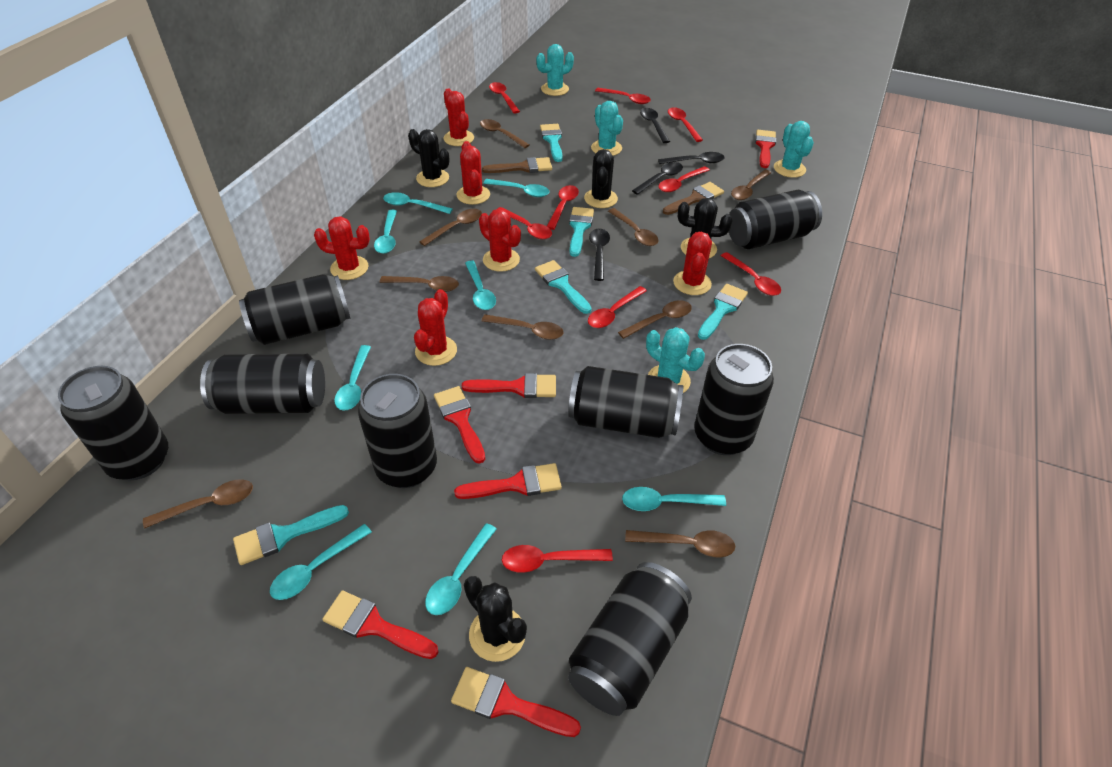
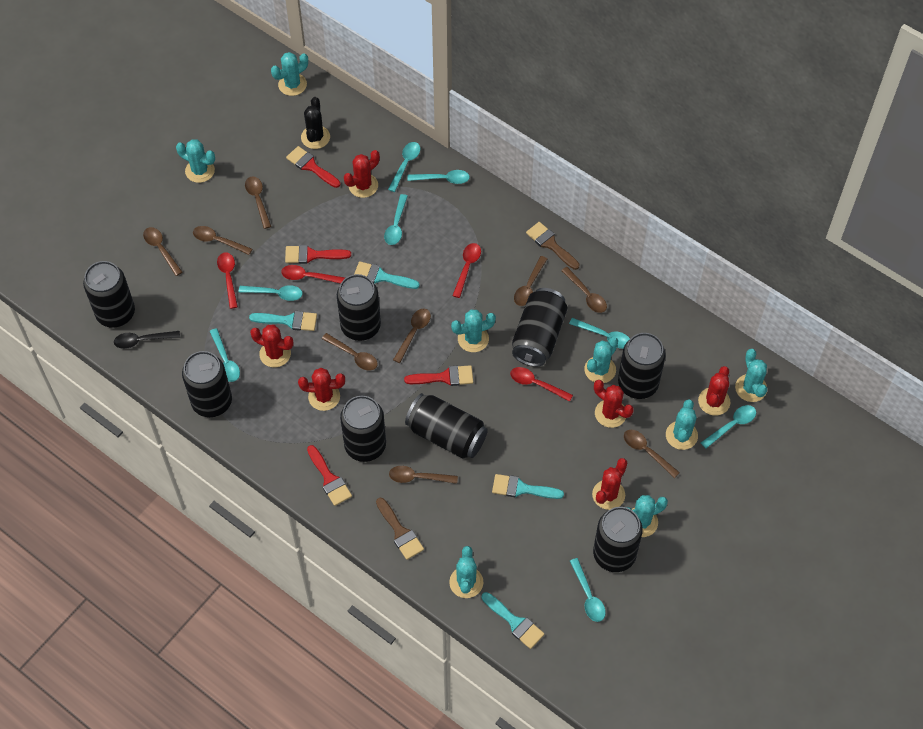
black cactus: [408,129,449,187] [464,576,527,662] [584,149,618,208] [678,198,732,258] = 4 -> [301,97,330,149] = 1
black spoon: [589,228,610,281] [632,162,683,195] [640,108,670,143] [658,152,725,164] = 4 -> [114,331,180,349] = 1
red brush: [322,590,438,659] [434,386,485,464] [451,667,581,737] [454,463,562,499] [462,373,556,398] [755,130,776,168] = 6 -> [285,245,351,264] [286,146,340,188] [307,445,352,506] [404,365,473,386] = 4
red spoon: [489,82,520,113] [497,207,552,239] [502,545,613,573] [547,185,579,230] [588,286,647,328] [595,88,651,104] [658,166,710,192] [668,107,703,142] [721,252,781,296] = 9 -> [217,253,238,309] [281,265,345,284] [452,243,481,298] [510,367,573,402] = 4
turquoise brush: [233,505,349,565] [535,260,592,314] [540,124,563,162] [569,207,594,257] [698,284,748,340] = 5 -> [249,311,317,331] [354,261,420,289] [482,592,544,649] [492,474,564,499] = 4
turquoise cactus: [537,44,574,96] [591,101,623,156] [646,327,705,393] [774,121,814,178] = 4 -> [176,139,215,183] [271,52,308,96] [449,546,483,598] [451,310,496,352] [584,337,618,383] [626,495,668,537] [666,399,698,450] [735,349,767,402] = 8

